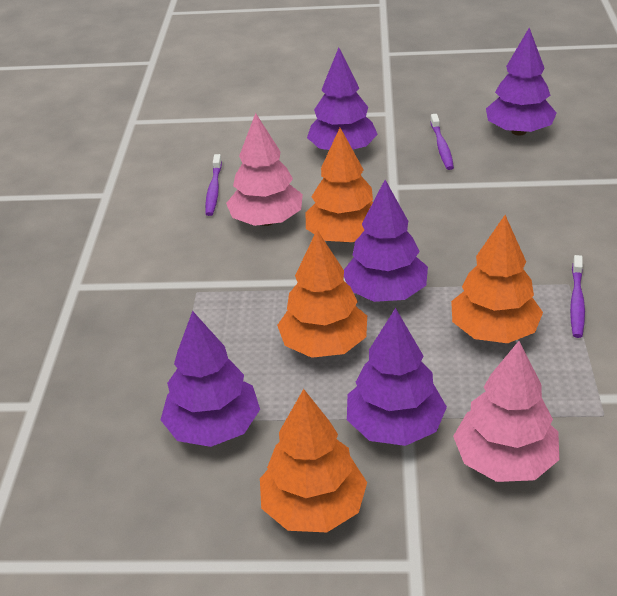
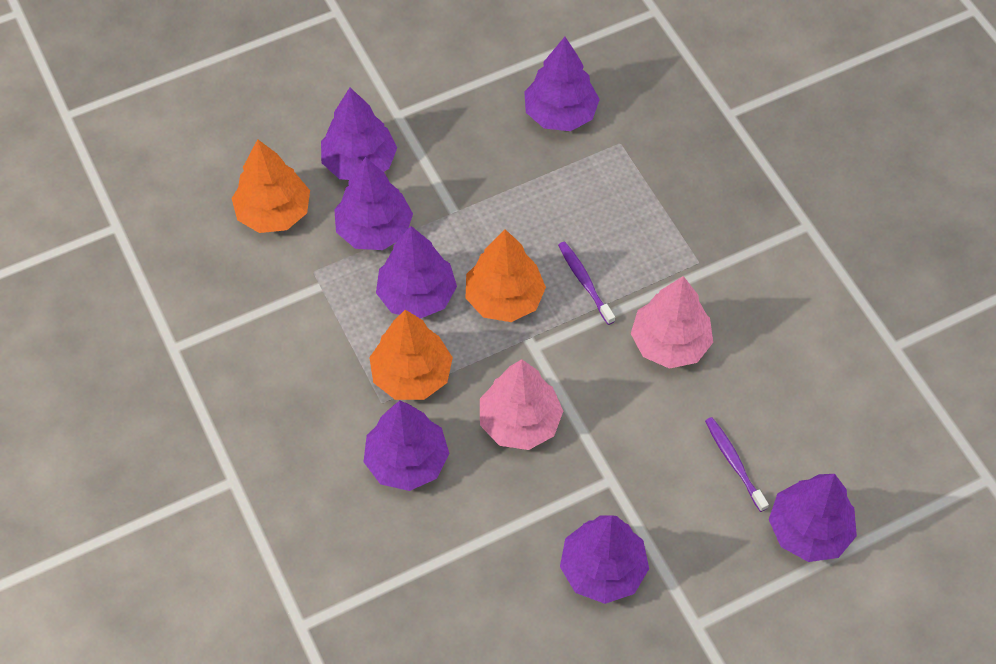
orange tree: [260,389,367,532] [277,230,367,358] [306,128,373,242] [451,215,543,343] = 4 -> [231,139,310,233] [369,310,453,400] [466,229,546,322] = 3
purple toothbrush: [205,154,222,216] [430,114,454,170] [570,255,585,338] = 3 -> [558,242,615,325] [705,417,769,512] = 2
purple tree: [161,311,260,447] [307,47,378,150] [344,180,428,302] [347,308,447,446] [486,28,557,136] = 5 -> [321,88,397,180] [334,157,413,250] [364,401,450,491] [376,226,457,319] [524,37,600,131] [560,515,649,604] [769,474,857,562] = 7

